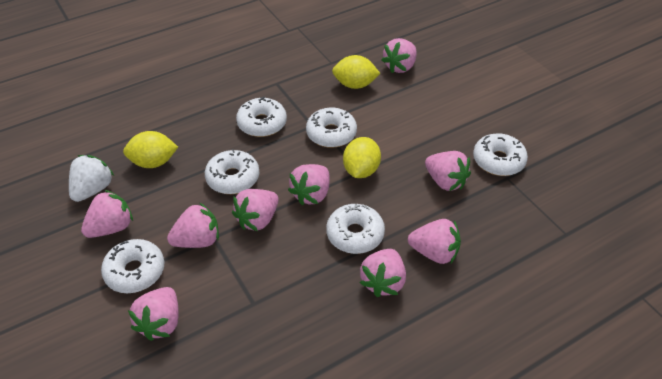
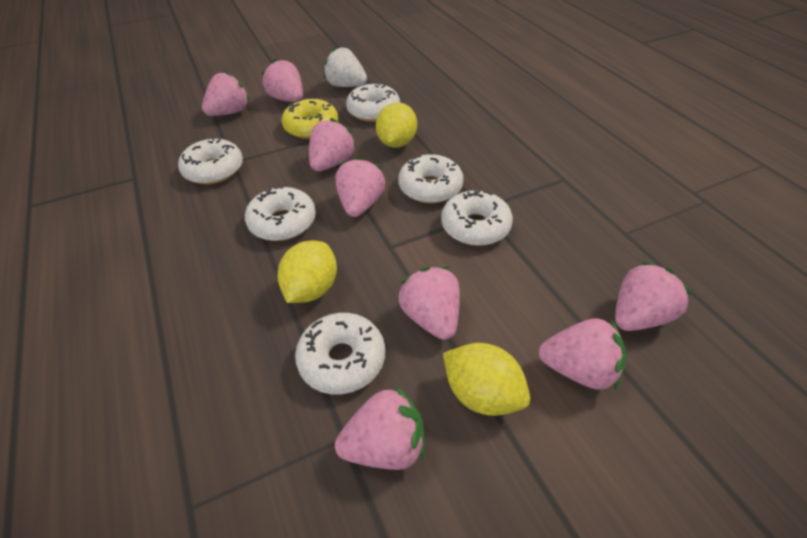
pink strawberry: [81,190,133,238] [128,287,179,341] [167,202,219,248] [232,189,279,231] [288,164,330,205] [360,249,406,297] [382,38,417,73] [408,219,461,264] [425,151,471,191] = 9 -> [202,71,250,116] [261,59,303,102] [309,118,356,171] [335,157,385,217] [335,386,425,470] [398,266,460,340] [538,319,626,390] [615,261,692,331] = 8
yellow donut: none = 0 -> [281,99,338,139] = 1

